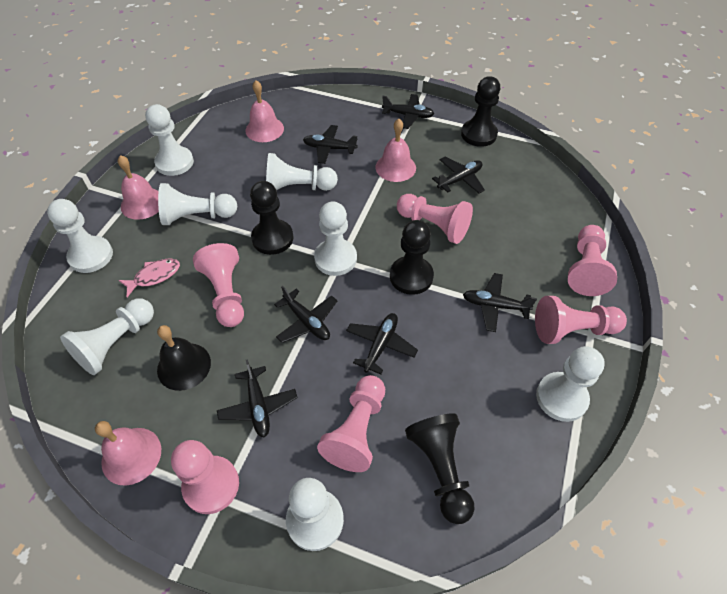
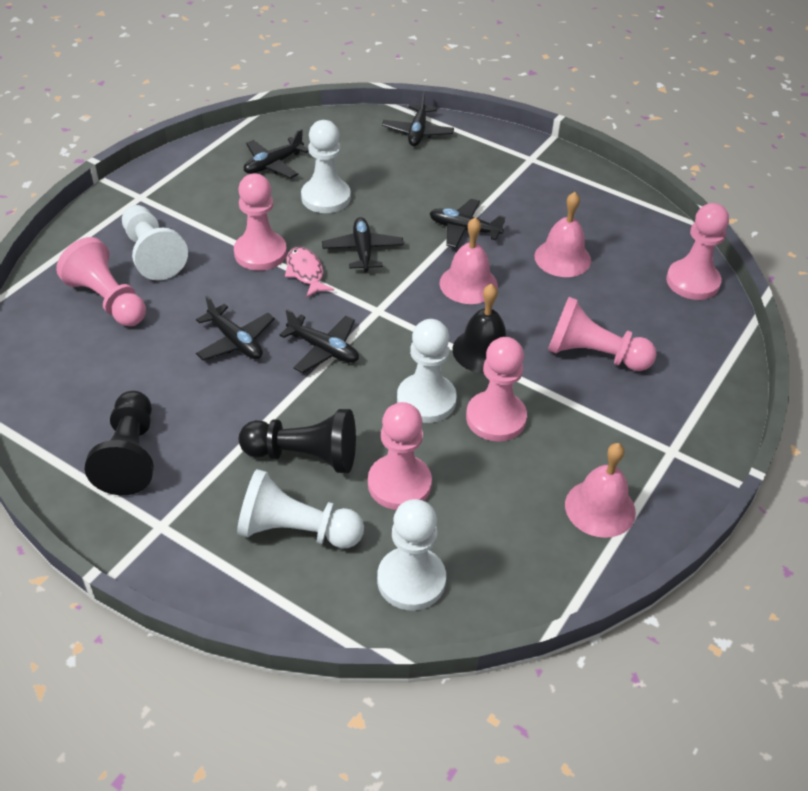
black pawn: [250,181,293,255] [390,220,434,295] [405,413,474,524] [461,76,500,147] = 4 -> [85,391,154,495] [239,409,356,473] = 2
black plane: [217,359,297,438] [274,285,337,343] [303,125,358,164] [346,313,418,374] [382,94,434,129] [432,157,485,194] [463,273,537,332] = 7 -> [196,296,275,360] [244,129,309,178] [279,309,359,373] [322,217,404,272] [382,91,454,146] [430,199,505,248] = 6
pink bell: [95,421,161,486] [118,155,159,220] [246,80,284,142] [375,119,416,182] = 4 -> [439,217,498,304] [534,192,591,277] [565,443,636,538] = 3
white pawn: [47,199,113,273] [60,298,154,375] [145,104,194,176] [158,183,237,225] [266,153,338,191] [286,478,344,551] [314,201,357,276] [536,346,605,422] = 8 -> [122,205,188,280] [237,469,364,548] [301,120,351,213] [377,499,446,610] [397,319,457,423] = 5

